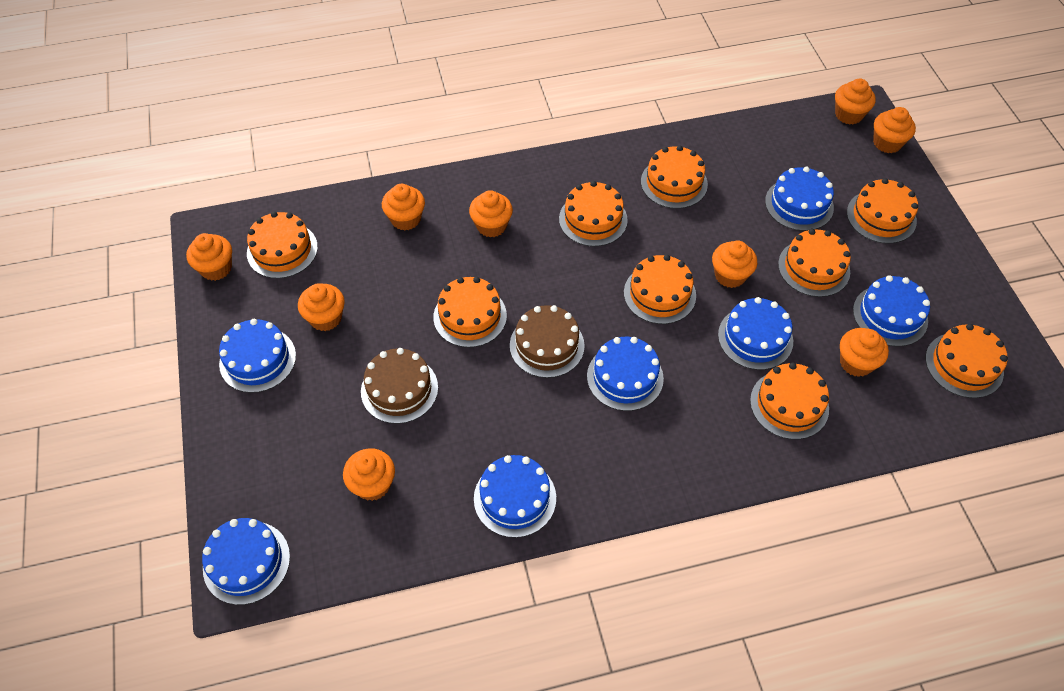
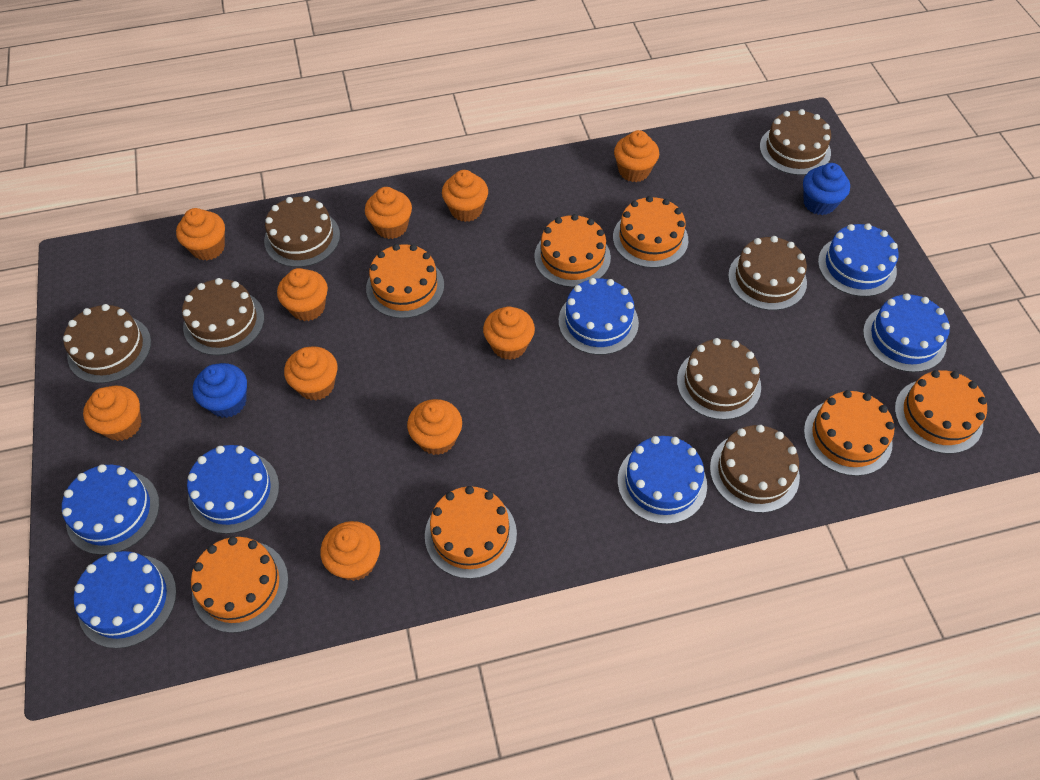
blue cupcake: none = 0 -> [193,363,247,418] [803,163,850,215] = 2
brown cake: [361,348,438,424] [510,305,585,378] = 2 -> [63,304,151,383] [182,278,264,355] [264,196,340,267] [677,338,761,420] [710,425,800,513] [728,236,807,310] [760,109,831,175] = 7
orange cake: [247,212,318,279] [433,277,507,347] [559,181,628,246] [624,255,696,324] [641,146,708,209] [750,363,829,439] [778,229,851,297] [847,178,918,244] [925,324,1008,398] = 9 -> [191,537,288,633] [366,244,444,318] [425,486,517,579] [534,214,611,287] [613,196,688,268] [804,390,894,476] [895,370,987,454] = 7
orange cupcake: [186,233,232,281] [298,284,345,331] [343,448,395,501] [382,184,425,231] [469,190,513,237] [712,241,757,288] [835,79,876,125] [840,328,889,377] [873,107,916,153] = 9 -> [83,386,142,441] [176,208,225,261] [277,268,328,321] [284,346,338,401] [320,521,380,581] [365,187,412,239] [407,399,462,455] [442,170,488,222] [483,306,535,360] [614,130,659,182] = 10

